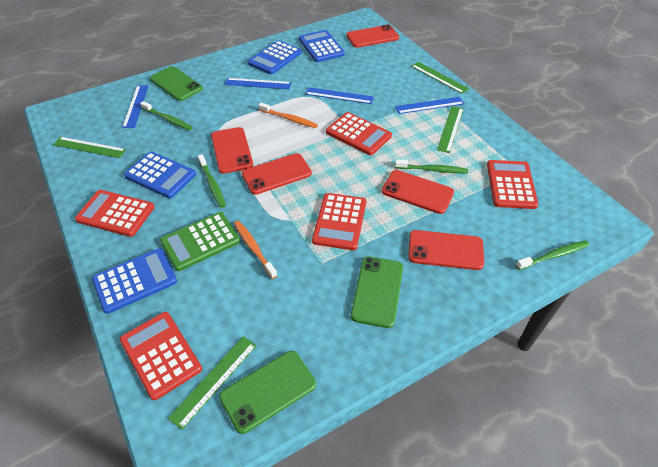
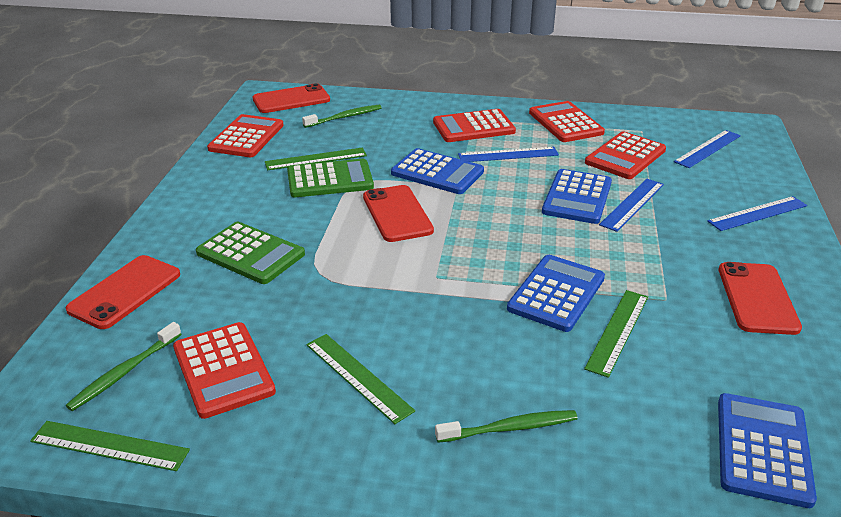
green calculator: [160,212,240,271] = 1 -> [196,222,305,284] [287,159,374,197] = 2
green phone: [150,66,203,101] [219,351,316,434] [351,257,403,328] = 3 -> none = 0
green toothbrush: [140,101,193,130] [198,154,226,208] [395,159,468,173] [516,240,589,270] = 4 -> [66,322,181,411] [302,105,382,128] [435,410,578,443] = 3
orange toothbrush: [234,221,277,279] [259,103,318,128] = 2 -> none = 0
red phone: [211,127,253,174] [242,153,312,195] [347,24,399,48] [382,170,454,214] [408,230,484,270] = 5 -> [66,255,180,329] [252,83,330,113] [363,185,434,242] [719,262,802,335] = 4

